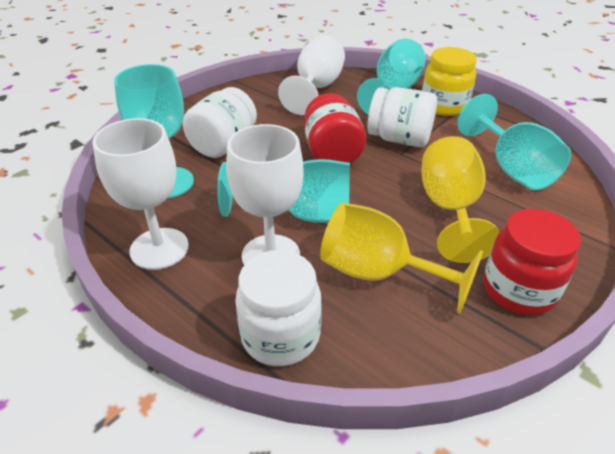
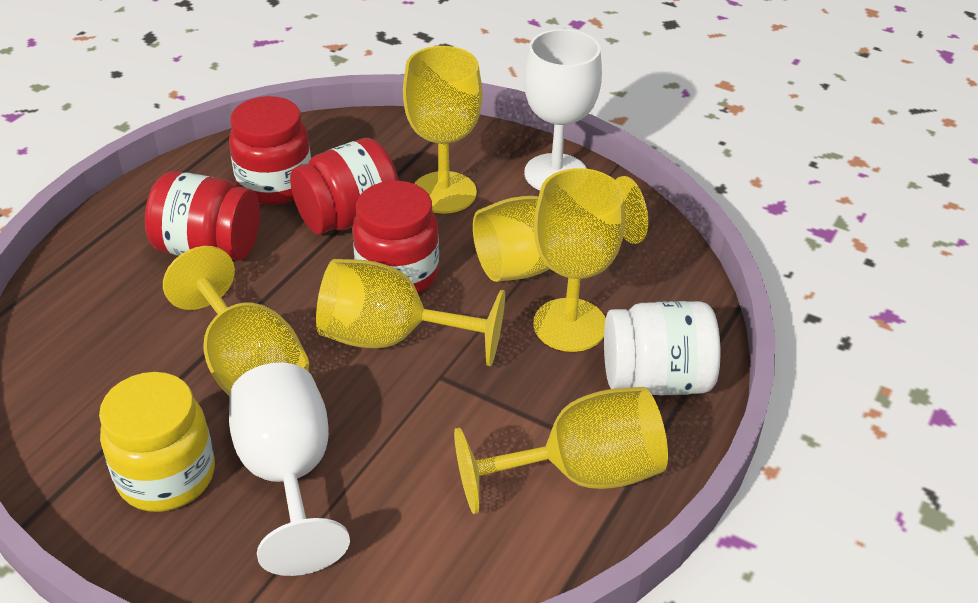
red jar: [304,93,366,163] [484,209,581,315] = 2 -> [145,171,260,261] [229,96,311,205] [290,138,399,235] [352,181,439,293] = 4
turquoise goblet: [114,64,194,198] [217,159,350,223] [357,39,426,115] [457,94,571,190] = 4 -> none = 0
white goblet: [92,118,189,270] [226,124,304,265] [278,35,345,115] = 3 -> [229,363,350,576] [524,29,602,190] = 2
white jar: [183,87,257,158] [235,250,322,366] [368,87,437,147] = 3 -> [604,301,720,396] = 1
yellow goblet: [320,202,483,313] [421,136,499,263] = 2 -> [163,246,309,396] [316,259,505,366] [403,46,482,214] [454,387,668,514] [473,176,648,282] [533,168,625,352] = 6

